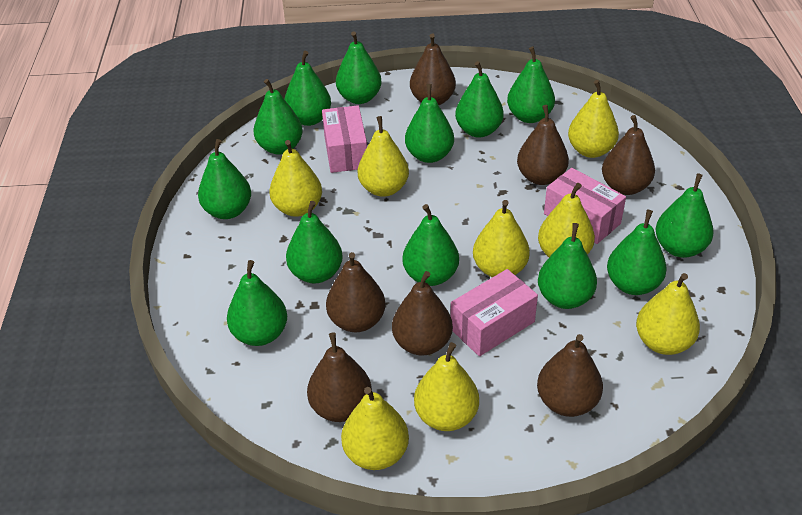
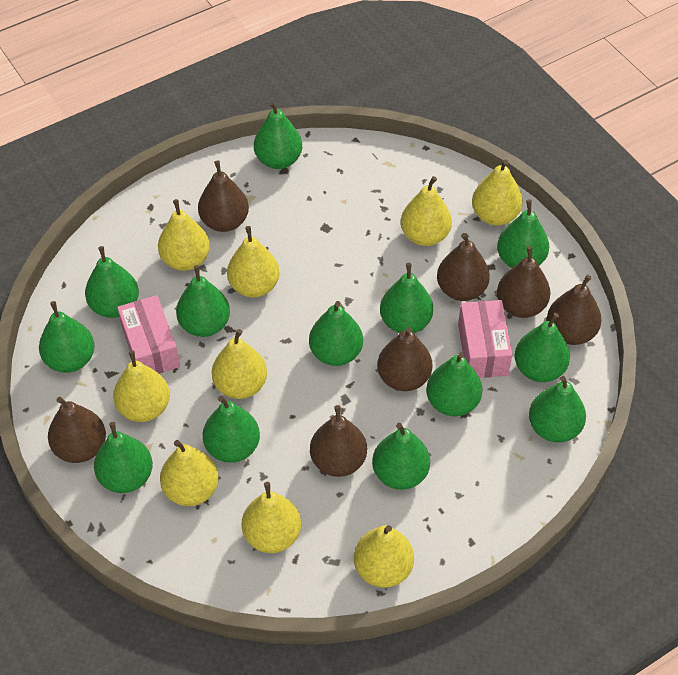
pink box: [322,105,367,173] [451,269,538,356] [544,168,626,244] = 3 -> [117,295,180,374] [458,300,512,378] = 2
yellow pear: [269,140,322,217] [341,387,409,470] [358,116,409,197] [414,342,479,431] [473,200,530,277] [538,183,595,257] [568,80,619,158] [636,273,700,355] = 8 -> [113,350,170,422] [158,199,210,271] [160,440,219,506] [212,329,267,399] [227,226,280,298] [242,482,301,553] [354,525,414,588] [401,176,452,246] [472,160,523,226] = 9

